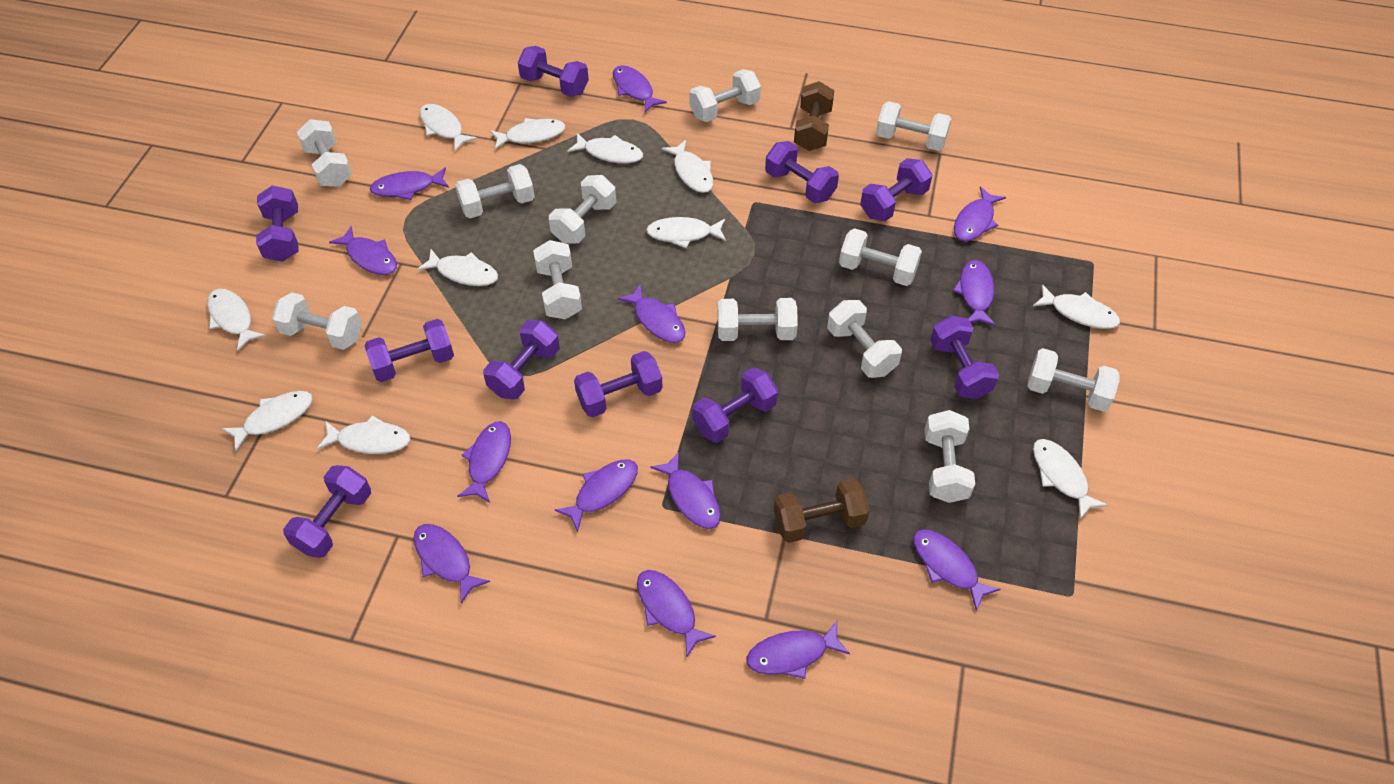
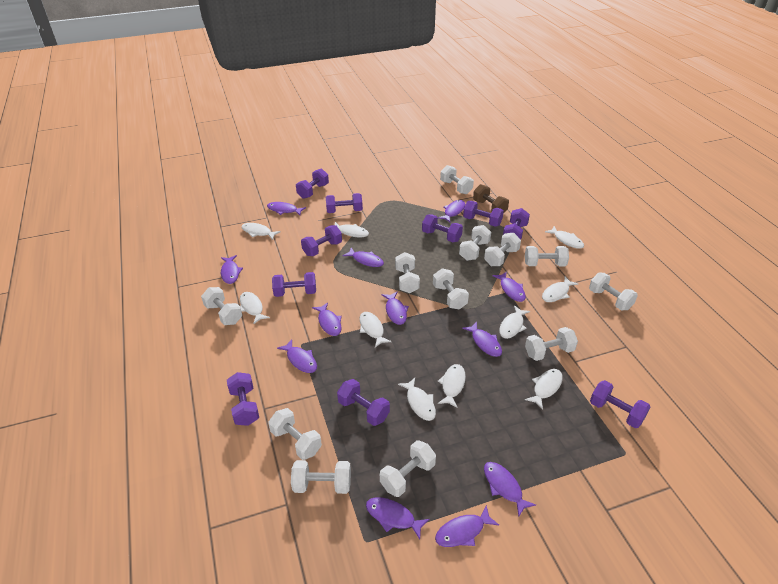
brown dumbbell: [774,478,870,543] [794,81,835,151] = 2 -> [473,184,509,212] = 1
purple fish: [329,226,397,275] [370,167,449,200] [414,524,490,604] [457,421,511,502] [555,460,638,532] [613,65,667,113] [617,284,685,343] [637,570,716,658] [651,452,721,529] [747,621,850,679] [913,529,1001,611] [953,260,996,326] [954,186,1006,241] = 13 -> [221,255,243,284] [267,202,306,216] [277,339,317,373] [312,303,342,336] [342,248,384,267] [366,497,430,539] [381,292,409,325] [435,505,499,547] [438,200,465,222] [462,322,502,357] [484,462,536,516] [492,271,526,302] = 12
white fish: [207,289,266,351] [222,391,313,451] [317,415,410,454] [417,249,498,286] [419,104,477,151] [490,118,566,149] [567,133,643,164] [646,217,726,248] [662,140,713,193] [1033,284,1120,329] [1033,439,1108,519] = 11 -> [240,292,270,324] [241,223,281,240] [335,222,369,238] [359,312,392,347] [398,378,436,421] [438,364,466,408] [499,305,530,339] [525,369,563,409] [542,277,578,302] [545,226,584,249] = 10

